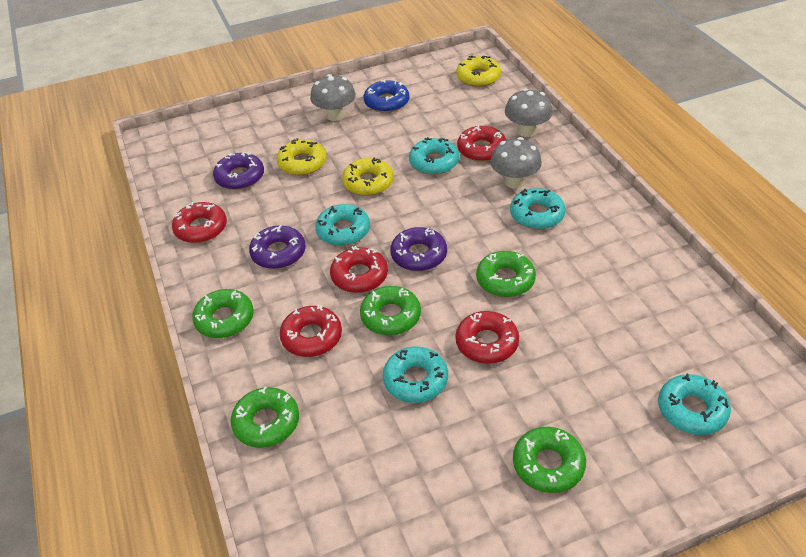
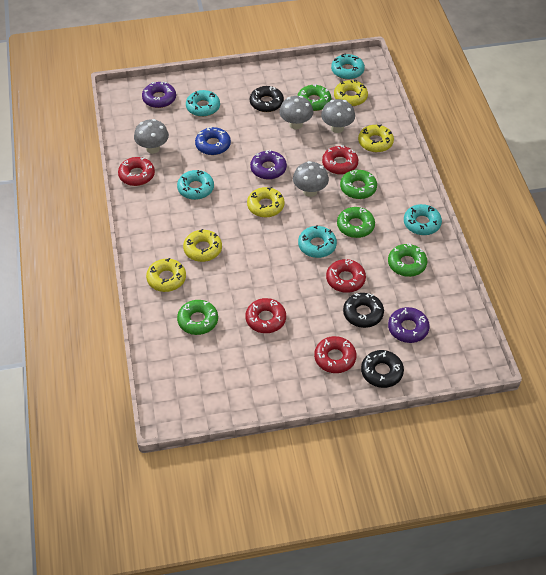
black donut: none = 0 -> [250,86,284,112] [343,293,384,328] [361,350,404,388] = 3
grey mushroom: [310,74,356,121] [490,137,542,189] [505,88,553,137] = 3 -> [134,119,169,154] [279,96,313,129] [293,161,329,197] [321,99,355,133] = 4
yellow donut: [277,138,327,175] [342,158,394,196] [456,55,501,87] = 3 -> [146,258,186,292] [183,229,222,262] [247,187,285,217] [334,80,368,106] [358,125,394,152] = 5

